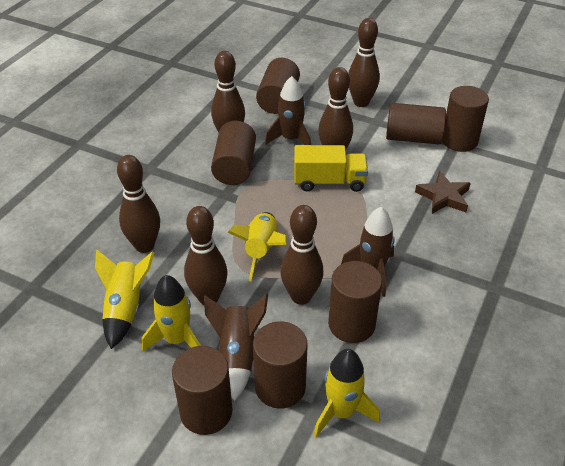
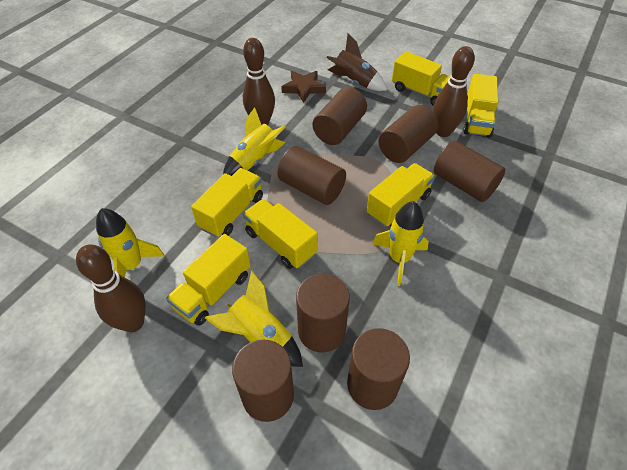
brown bowling pin: [117,155,160,253] [184,206,227,305] [211,51,245,132] [280,205,323,305] [318,67,353,150] [348,18,380,107] = 6 -> [76,244,146,332] [243,38,275,125] [433,46,475,137] = 3
brown rocket: [204,293,268,401] [265,76,311,145] [341,207,395,297] = 3 -> [326,34,387,91] = 1
yellow truck: [294,145,368,192] = 1 -> [166,234,251,326] [191,168,263,238] [243,199,318,269] [367,163,435,227] [392,51,450,106] [463,74,498,137] = 6

